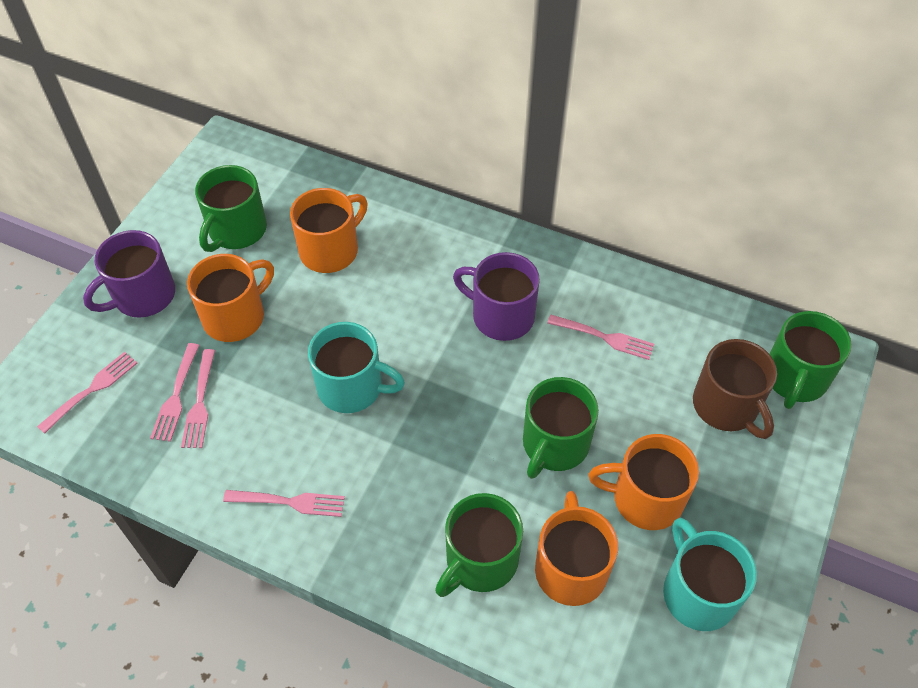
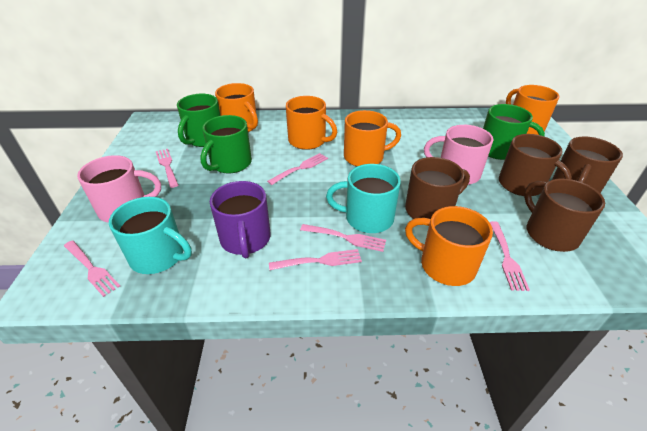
brown mug: [693,339,777,439] = 1 -> [405,157,470,219] [499,134,572,196] [524,178,605,252] [552,136,623,193] = 4
green mug: [195,165,267,252] [435,493,523,597] [523,377,599,479] [770,311,852,409] = 4 -> [177,94,221,147] [200,115,252,174] [483,104,545,160] = 3
orange mug: [187,254,274,342] [290,188,368,273] [535,491,618,606] [588,434,699,530] = 4 -> [215,83,258,132] [286,96,337,150] [344,110,401,167] [405,206,493,286] [506,85,559,135] = 5
pink fork: [37,352,137,434] [150,343,199,442] [181,349,215,448] [223,490,345,517] [547,315,654,360] = 5 -> [64,241,120,297] [155,149,178,188] [267,153,328,185] [269,249,362,270] [300,224,386,252] [490,221,530,291] = 6
pink mug: none = 0 -> [77,155,161,223] [424,125,493,185] = 2
purple mug: [83,230,175,318] [453,252,540,341] = 2 -> [210,181,270,259] = 1

